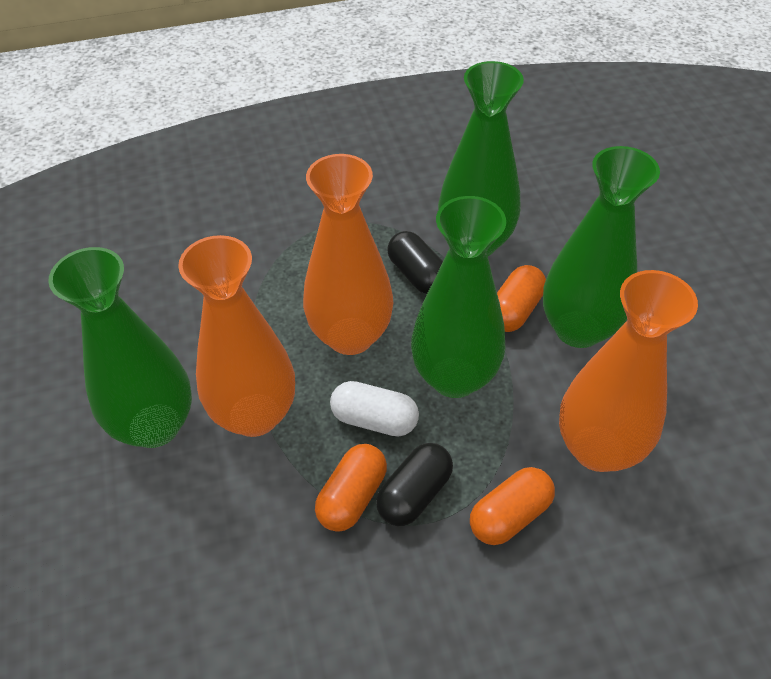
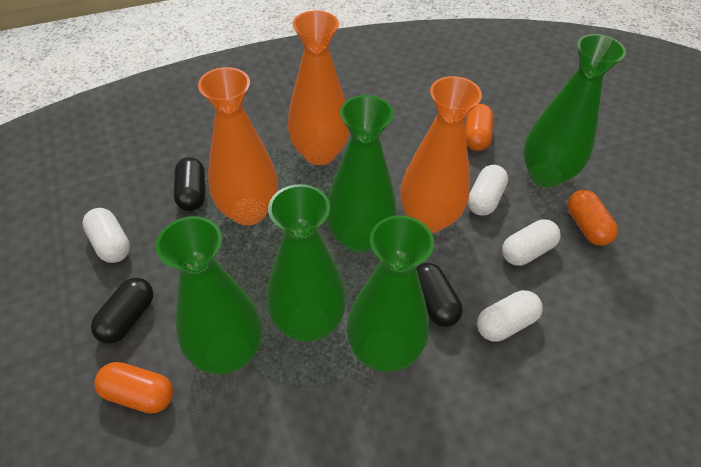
black capsule: [376,443,453,526] [387,231,443,294] = 2 -> [91,277,153,344] [174,157,205,211] [416,263,462,327] = 3
green vase: [48,247,192,448] [411,196,506,398] [438,61,524,256] [543,146,660,348] = 4 -> [155,216,262,374] [267,184,346,342] [327,95,396,253] [347,215,434,372] [523,34,626,188] = 5
white capsule: [330,381,419,437] = 1 -> [82,208,130,263] [468,165,508,216] [477,290,543,342] [502,219,561,266] = 4

